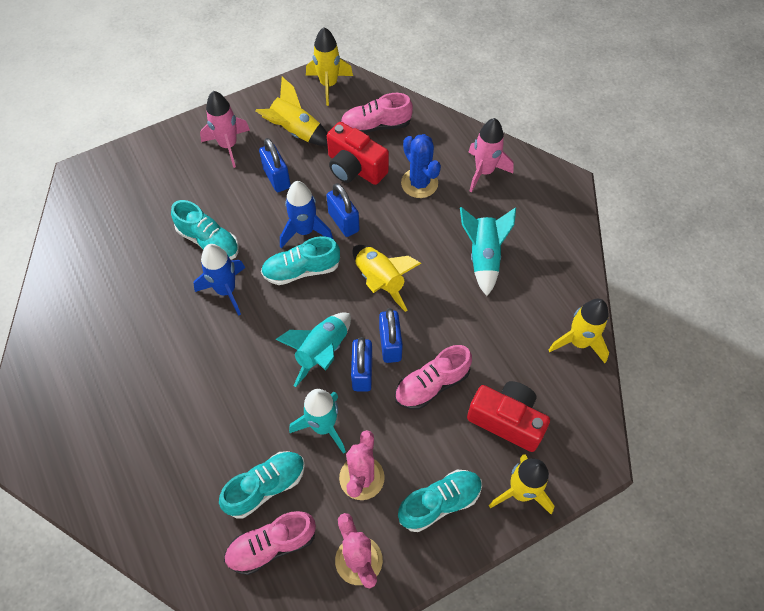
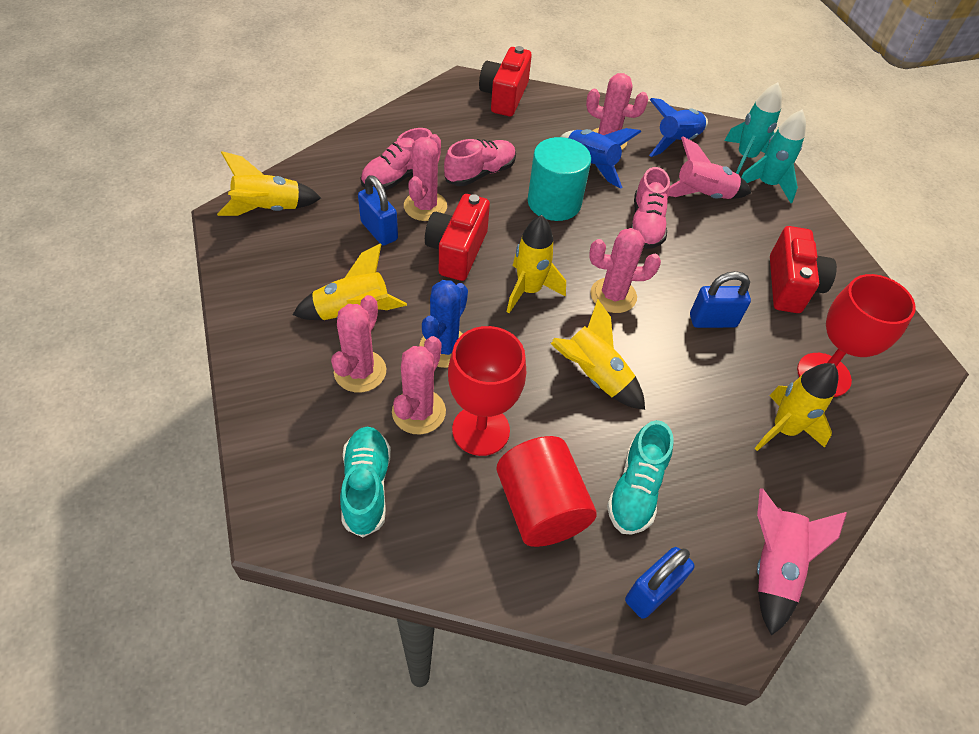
blue padlock: [259,138,291,192] [326,183,360,237] [351,337,372,392] [379,308,403,363] = 4 -> [358,175,398,246] [625,547,695,619] [690,271,751,328] = 3
pink cactus: [335,513,383,588] [339,430,385,500] = 2 -> [331,295,386,392] [392,336,446,434] [404,134,447,221] [586,73,648,150] [589,228,661,313] = 5
red camera: [327,122,389,185] [467,381,550,452] = 2 -> [425,194,490,281] [479,46,532,116] [770,226,837,313] = 3
red cylinder: none = 0 -> [496,436,597,547] = 1
red goblet: none = 0 -> [448,326,526,456] [797,274,916,397] = 2
turquoise cylinder: none = 0 -> [527,137,591,221] = 1
turquoise rocket: [275,313,351,387] [289,389,346,454] [460,207,516,296] = 3 -> [724,82,782,174] [741,110,806,203] = 2
turquoise shoe: [171,200,239,260] [219,451,305,519] [261,236,340,285] [398,470,482,532] = 4 -> [340,427,391,537] [607,420,674,535] = 2

